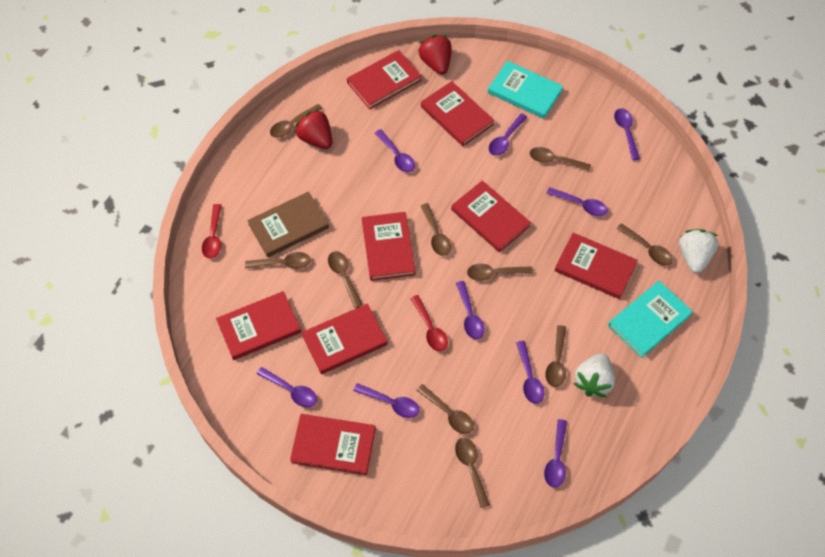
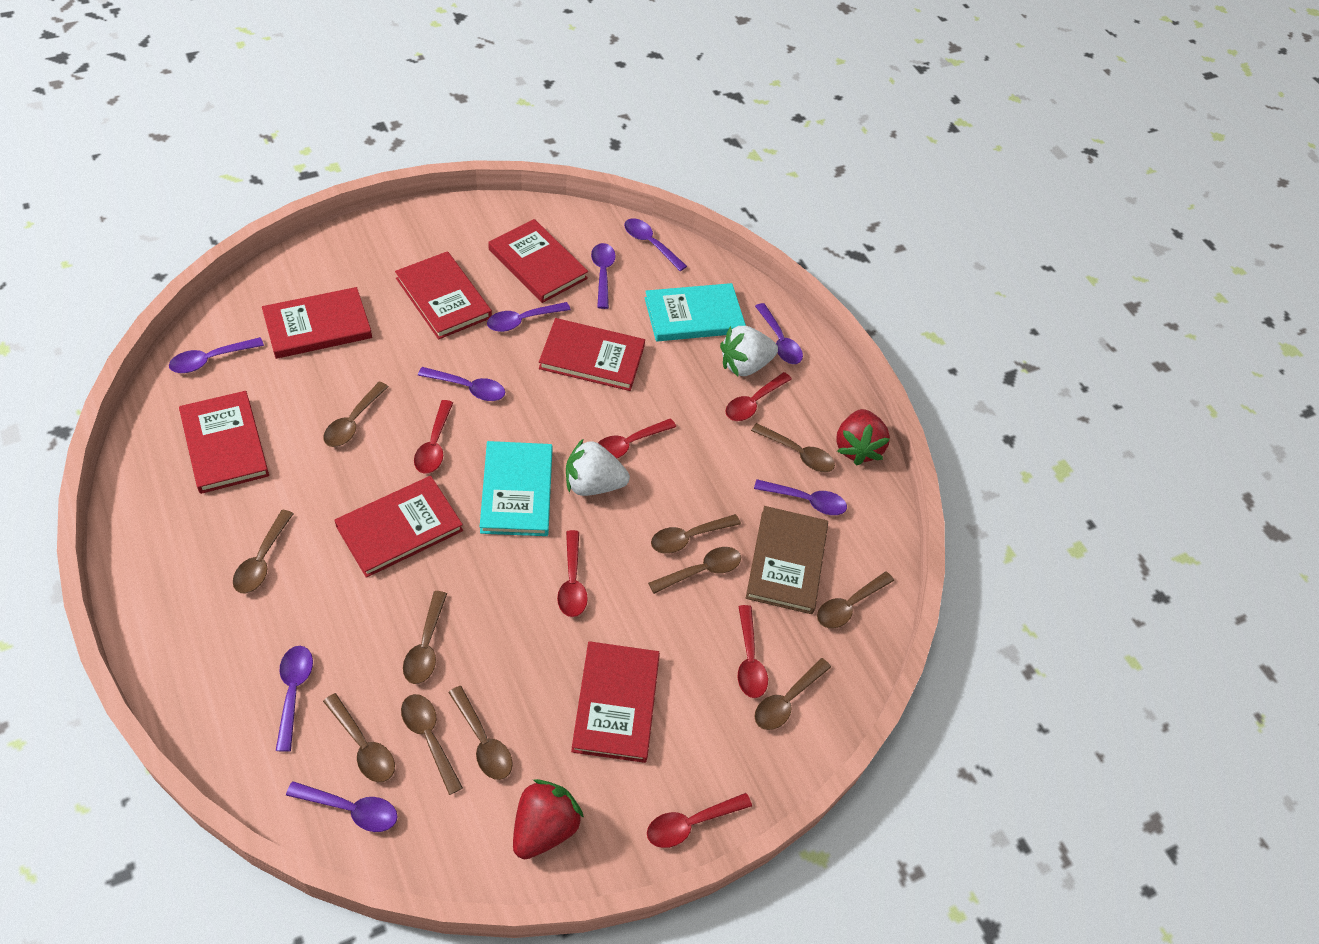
brown spoon: [245,252,311,269] [270,104,323,138] [328,251,363,308] [416,384,474,434] [421,203,451,256] [455,438,490,508] [467,264,533,281] [530,147,591,171] [545,325,566,387] [616,223,673,266] = 10 -> [233,510,294,594] [323,381,389,447] [323,693,395,782] [401,694,463,795] [403,591,447,684] [448,686,513,780] [648,547,741,594] [651,514,741,554] [751,423,835,472] [755,658,831,730] [817,571,894,628] = 11
red book: [216,291,301,360] [290,414,376,475] [302,304,388,374] [347,50,422,109] [362,212,415,281] [421,81,494,146] [451,180,531,252] [554,233,638,299] = 8 -> [179,391,269,494] [262,287,372,359] [334,476,463,578] [395,251,492,340] [488,219,588,303] [539,318,645,391] [571,641,660,763] = 7
red spoon: [202,204,222,259] [410,295,448,351] = 2 -> [414,400,453,474] [557,530,588,617] [598,418,676,459] [647,793,752,848] [725,372,792,421] [738,605,768,698] = 6

